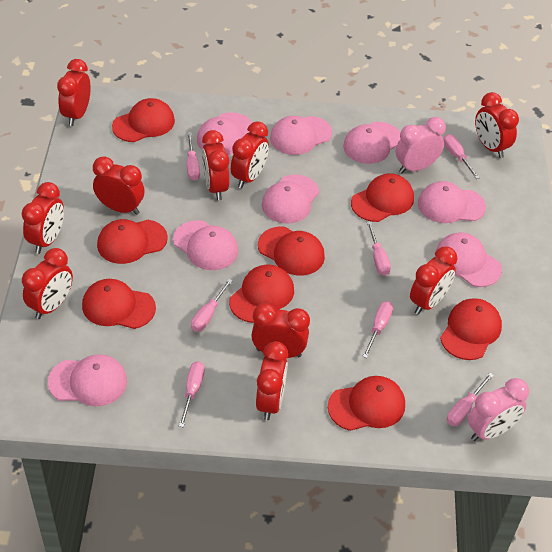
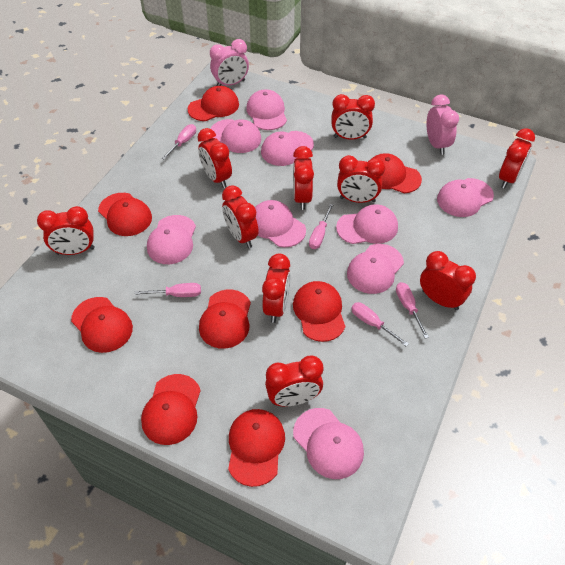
pink cap: [48,354,127,406] [173,220,238,270] [197,112,252,155] [262,175,319,224] [270,116,332,155] [343,122,401,164] [418,181,486,223] [435,232,502,287] = 8 -> [147,215,196,264] [211,119,261,153] [246,89,287,130] [255,200,306,248] [261,131,314,166] [293,408,364,479] [336,204,398,244] [347,244,404,294] [437,178,494,217] = 9
pink screwdriver: [179,361,205,427] [187,133,200,181] [191,279,233,332] [362,301,393,358] [367,222,391,276] [444,134,480,179] [447,373,494,426] = 7 -> [135,283,201,297] [162,124,196,160] [309,204,333,249] [351,302,409,346] [396,282,429,339] = 5

